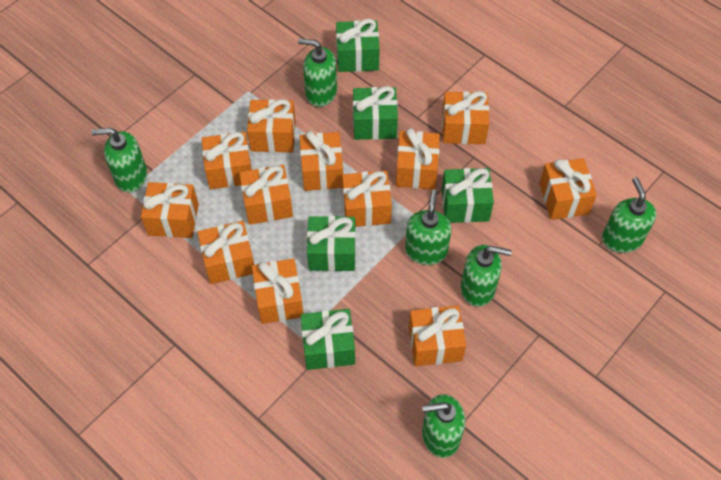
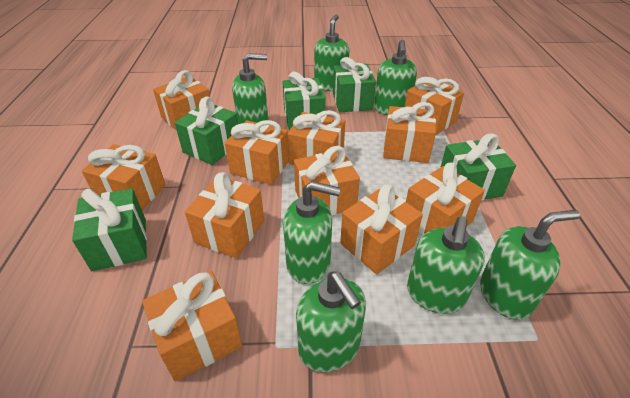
green soap dispenser: [91,128,147,193] [298,38,337,107] [405,189,451,265] [422,394,465,458] [461,245,512,307] [602,177,656,253] = 6 -> [232,53,268,124] [283,181,340,284] [296,271,366,372] [314,14,349,91] [374,40,417,115] [407,216,485,314] [480,210,580,320] = 7
orange gift: [141,182,199,238] [197,221,254,284] [202,132,252,189] [239,165,293,225] [247,99,296,152] [252,258,303,324] [299,131,343,191] [342,171,392,227] [396,128,440,189] [409,306,466,366] [442,91,489,144] [539,158,597,220] = 12 -> [82,144,166,210] [142,271,242,382] [153,70,210,131] [185,172,264,258] [225,120,289,185] [287,110,345,165] [294,146,360,216] [340,185,423,274] [383,102,436,163] [405,77,464,135] [406,163,485,235] = 11

